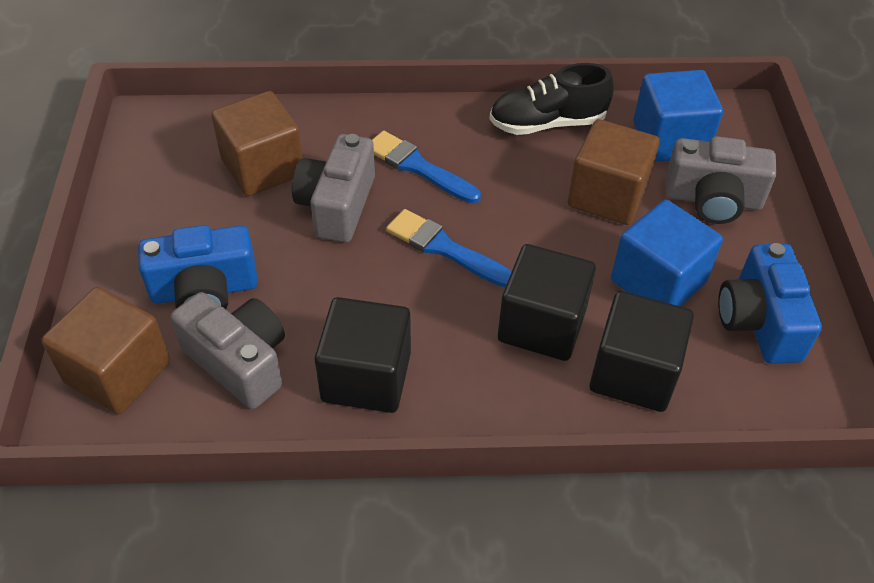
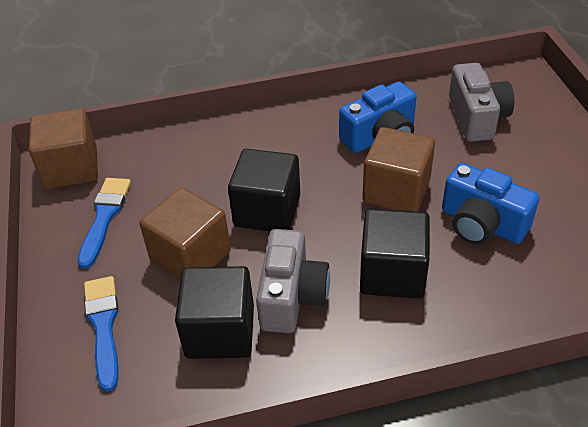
black shoe: [489,63,614,135] = 1 -> none = 0
blue cube: [611,200,723,306] [633,70,723,162] = 2 -> none = 0
grey camera: [170,292,285,409] [292,134,375,243] [665,136,777,224] = 3 -> [256,229,330,333] [449,63,514,142] = 2

